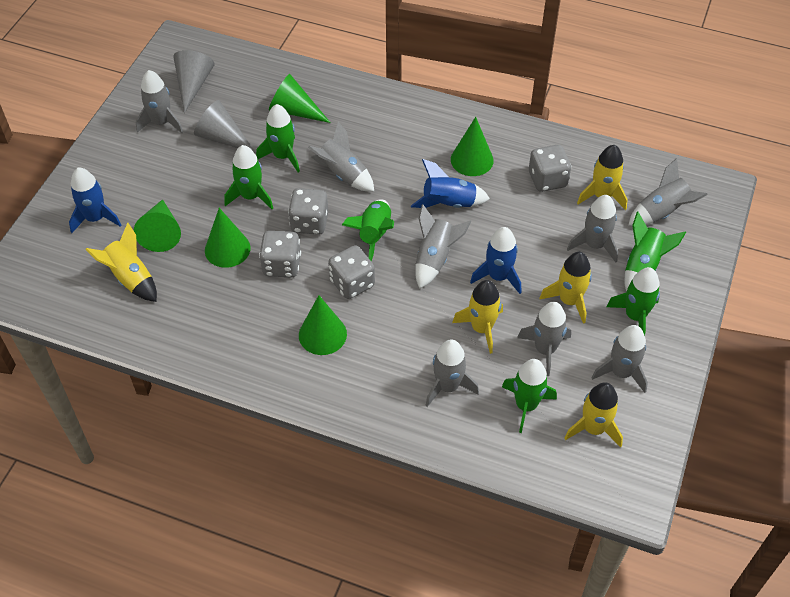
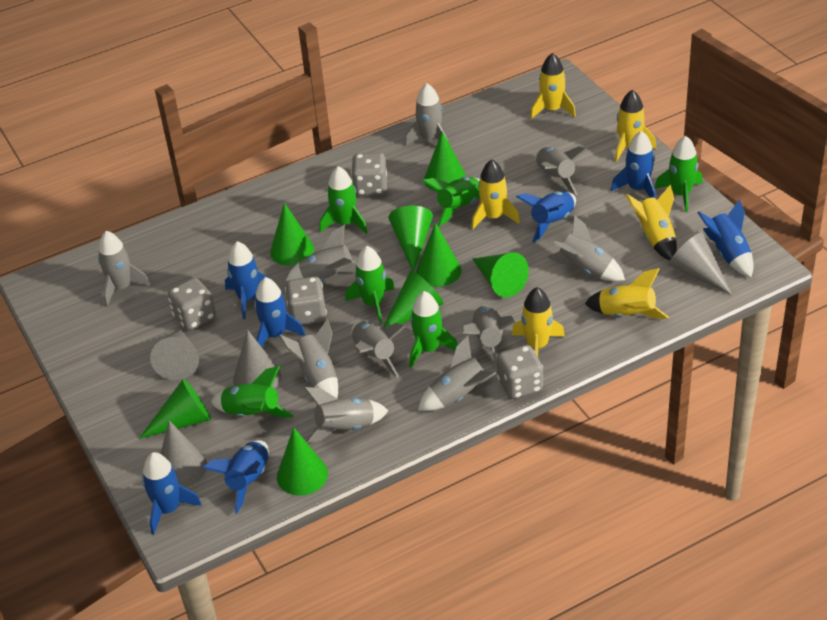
blue rocket: [69,167,121,233] [411,159,490,208] [470,227,521,294] = 3 -> [142,452,202,535] [203,440,269,513] [225,241,271,319] [254,277,305,347] [516,191,576,242] [611,131,656,198] [697,199,754,277] = 7
green cone: [134,199,181,252] [205,208,251,268] [269,74,331,123] [299,295,347,355] [451,117,494,176] = 5 -> [139,379,211,439] [270,203,314,266] [277,427,328,496] [383,271,443,328] [389,206,433,272] [416,223,461,287] [424,131,466,192] [473,252,529,298] = 8
grey cone: [173,50,214,113] [194,100,256,153] = 2 -> [150,329,199,380] [161,421,207,487] [233,330,281,388] [669,232,732,295] = 4
grey rocket: [136,70,183,133] [308,122,374,191] [415,204,471,289] [425,339,479,407] [517,302,571,376] [567,195,618,262] [591,325,648,393] [628,158,708,226] = 8 -> [98,231,150,306] [279,319,338,398] [286,225,356,282] [304,387,388,443] [351,321,406,377] [405,83,448,145] [418,336,497,411] [462,305,516,368] [535,146,587,195] [548,215,625,281] = 10
yellow rocket: [85,222,157,302] [452,280,503,354] [540,252,592,324] [564,382,623,448] [577,145,628,210] = 5 -> [471,159,520,229] [512,287,565,357] [530,53,576,119] [585,268,669,319] [615,90,656,162] [626,185,677,260] = 6

